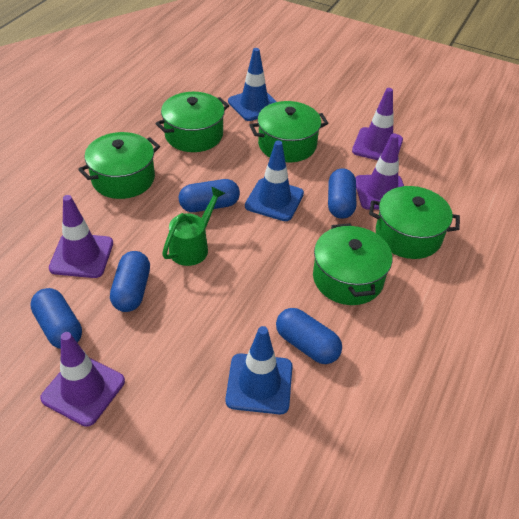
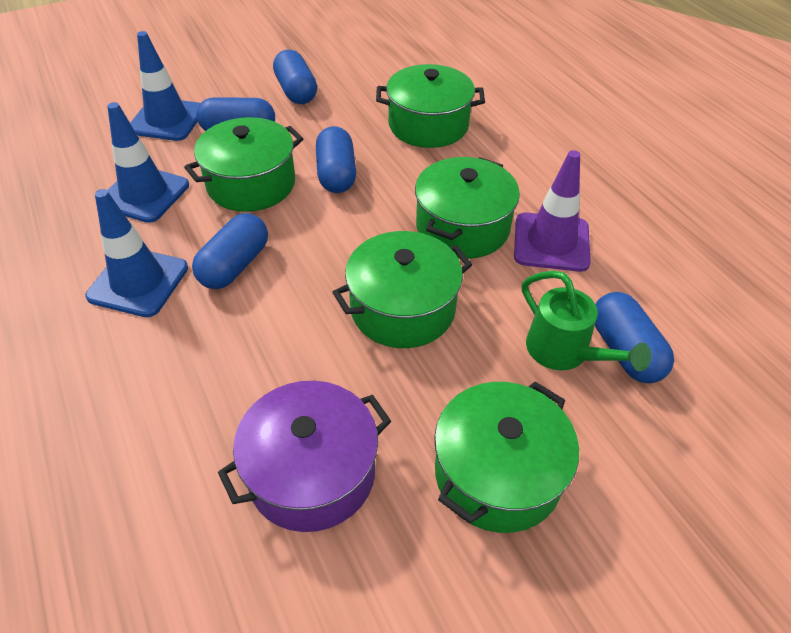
purple pot: none = 0 -> [218,381,391,532] = 1
purple traffic cone: [40,332,125,427] [49,195,113,278] [352,88,403,160] [355,133,404,210] = 4 -> [514,150,591,272] = 1

